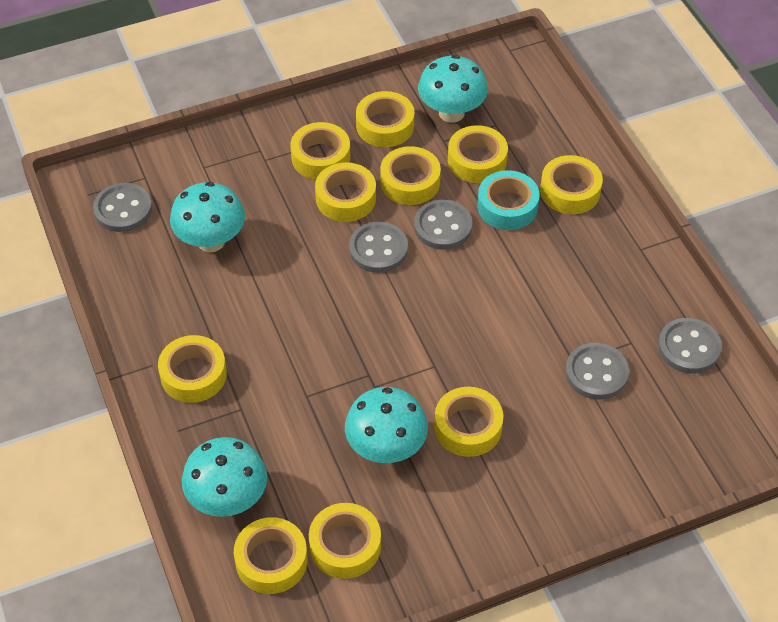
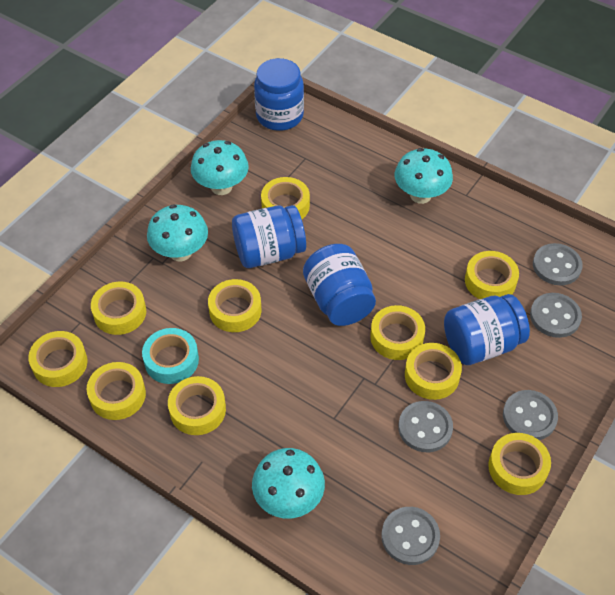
blue jar: none = 0 -> [232,205,306,268] [254,58,304,131] [303,244,376,326] [444,294,530,365] = 4

